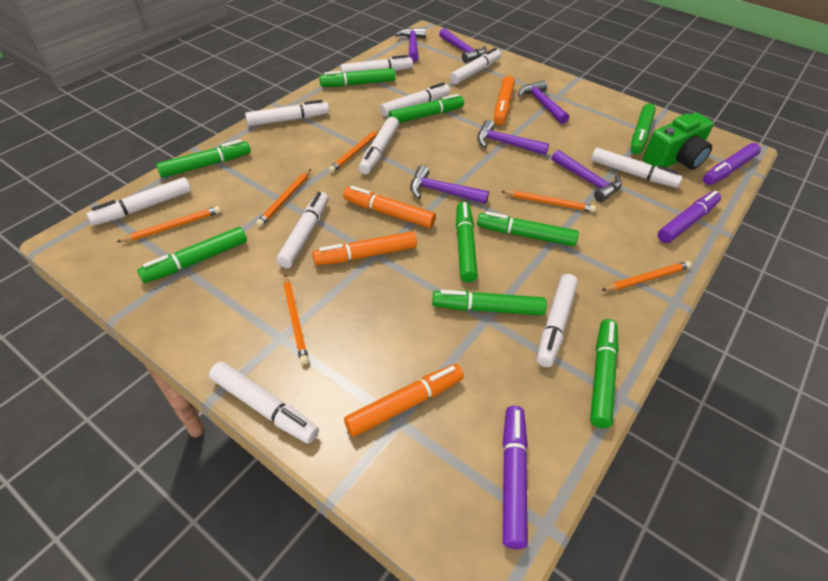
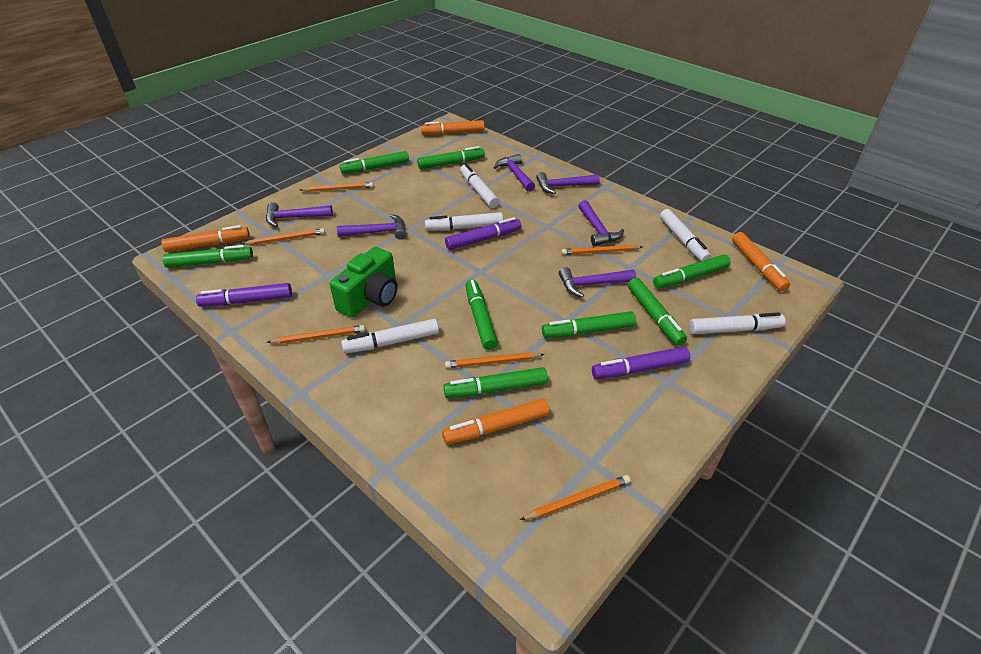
green marker: [137,227,247,283] [156,139,251,178] [319,68,395,87] [389,94,464,123] [432,290,547,316] [456,202,478,282] [477,211,579,246] [590,319,618,428] [630,103,656,154] = 9 -> [162,245,253,268] [340,151,409,174] [417,146,485,169] [443,367,548,398] [465,280,498,350] [542,311,636,338] [628,278,687,346] [653,255,731,289] = 8
white marker: [87,177,191,226] [209,362,319,444] [245,100,329,126] [276,192,329,268] [340,55,413,73] [359,117,399,174] [380,82,450,117] [450,48,501,84] [537,274,578,367] [591,147,682,188] = 10 -> [341,319,439,353] [425,212,503,231] [460,164,499,208] [660,209,711,261] [689,312,786,334] = 5

